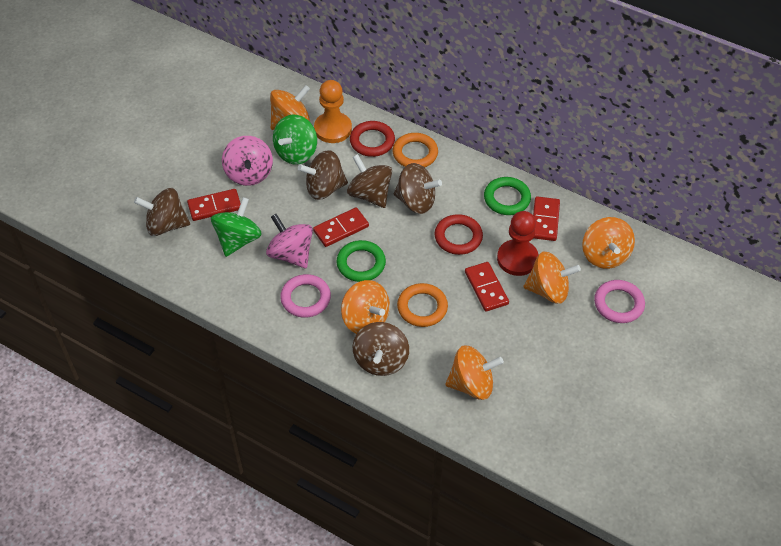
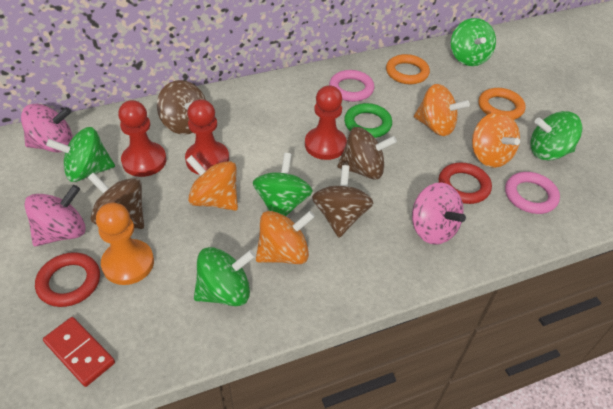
brown spinning top: [134,188,190,236] [298,150,348,200] [347,154,392,208] [353,322,409,376] [394,163,442,214] = 5 -> [87,172,144,229] [157,80,206,135] [312,165,373,238] [338,127,397,180] = 4
green ring: [336,240,386,282] [484,177,531,215] = 2 -> [344,103,392,138] = 1
green spinning top: [211,197,262,257] [273,115,317,165] = 2 -> [46,127,115,182] [194,247,256,306] [253,153,313,216] [451,18,496,66] [530,111,582,161] = 5
orange spinning top: [270,85,310,130] [341,280,390,334] [445,345,504,400] [523,252,581,304] [582,217,635,269] = 5 -> [186,155,238,211] [256,211,315,264] [414,84,470,136] [472,112,520,168] = 4
pink spinning top: [222,136,273,186] [266,214,313,268] = 2 -> [21,104,73,153] [24,185,86,246] [412,182,466,245] = 3
red domino: [187,189,241,221] [313,207,369,247] [465,262,509,311] [533,196,560,241] = 4 -> [43,317,115,387] = 1
red pawn: [497,211,539,276] = 1 -> [118,100,167,177] [185,99,229,175] [305,85,347,160] = 3

